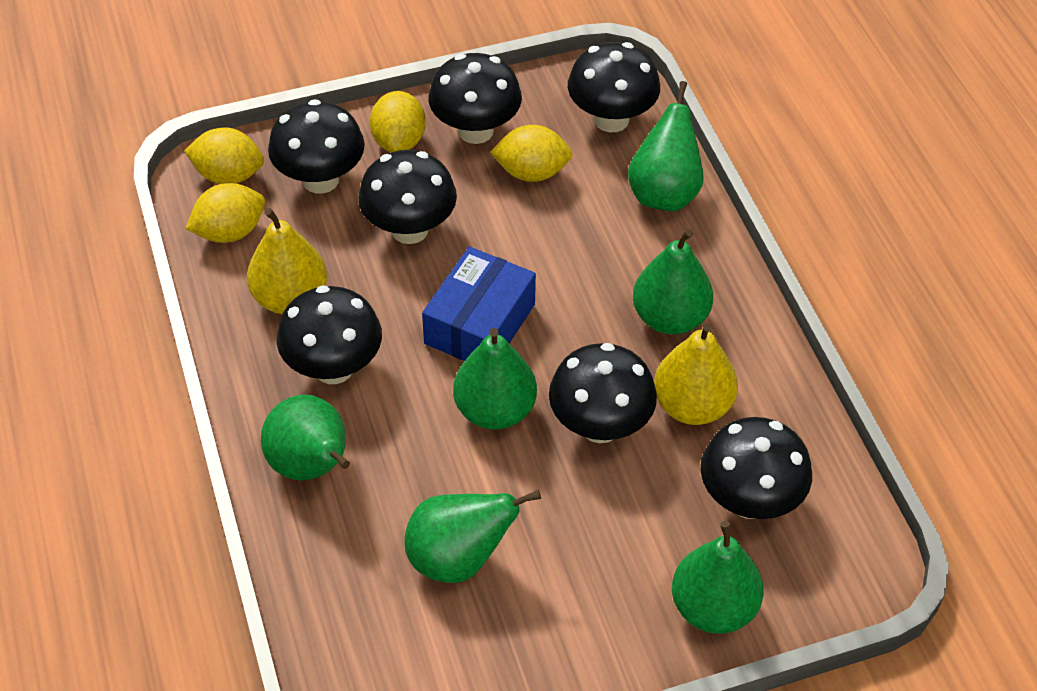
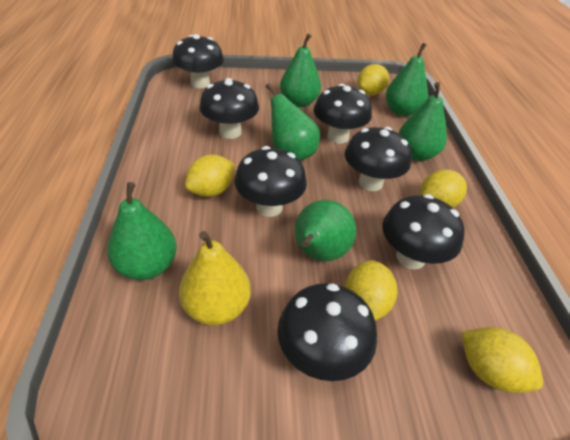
blue box: [422,246,536,361] = 1 -> none = 0
yellow lemon: [184,127,264,184] [186,183,265,243] [370,91,426,152] [490,125,572,182] = 4 -> [185,155,234,197] [345,260,397,321] [357,64,389,95] [420,169,467,208] [461,327,543,393] = 5
yellow pear: [247,208,327,314] [654,323,738,425] = 2 -> [179,231,251,325] = 1

